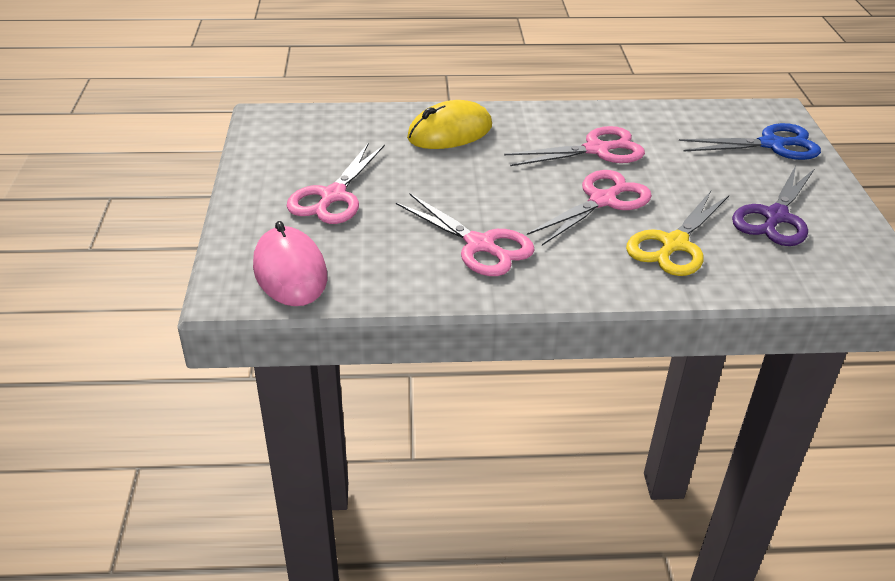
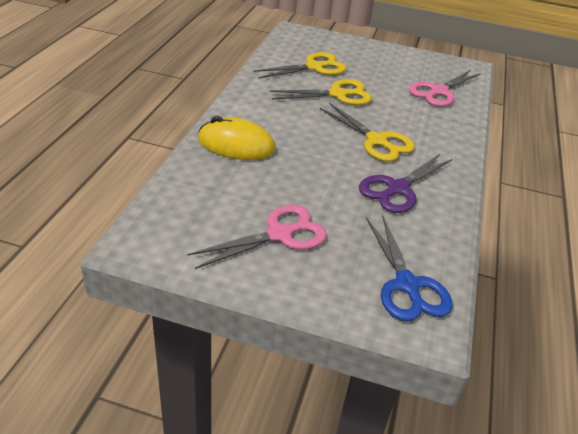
pink mouse: [253,221,327,306] = 1 -> none = 0
pink scissors: [286,142,385,224] [396,193,535,276] [504,126,645,166] [527,170,652,245] = 4 -> [187,205,327,269] [409,70,481,107] = 2
yellow scissors: [626,191,729,276] = 1 -> [253,52,346,79] [269,79,372,105] [320,103,415,162] = 3

